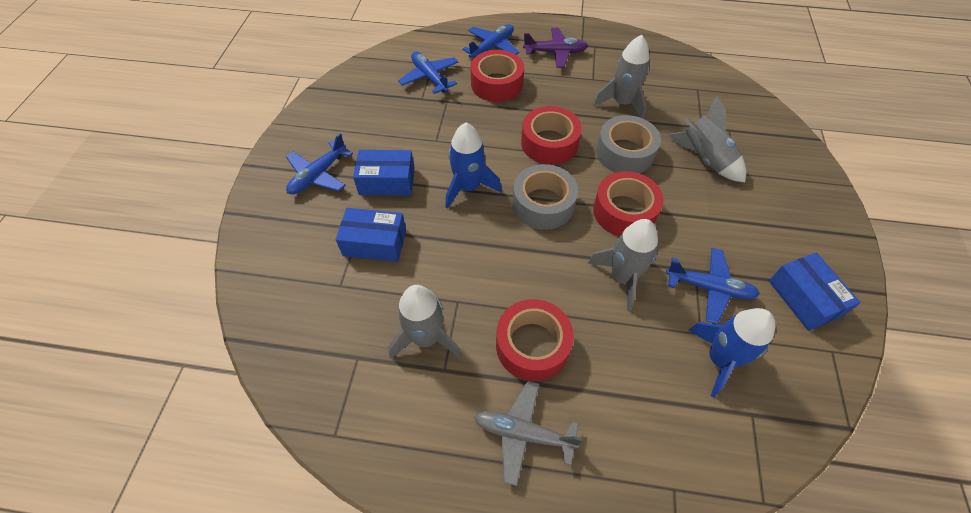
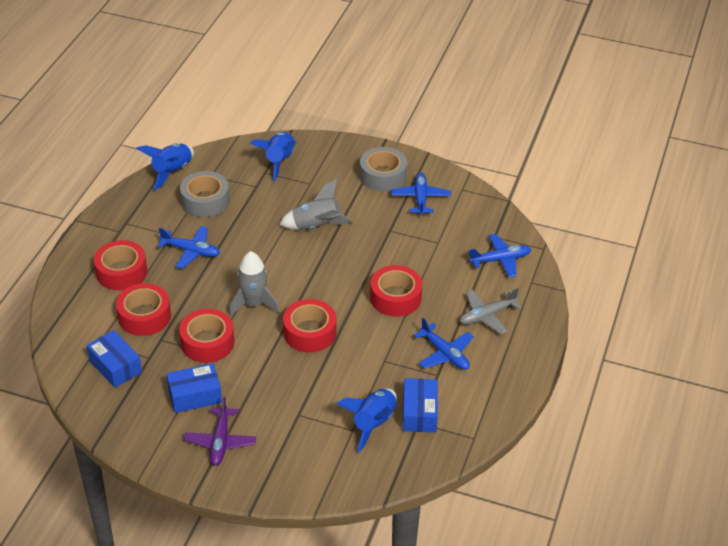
blue rocket: [446,123,502,209] [688,308,775,397] = 2 -> [136,143,194,190] [250,132,296,181] [337,388,397,452] = 3
grey rocket: [388,285,461,359] [588,219,658,311] [593,35,649,119] [668,95,746,182] = 4 -> [229,251,280,317] [279,179,353,230] = 2
red tape: [471,50,524,102] [496,299,574,381] [521,106,582,165] [593,171,664,236] = 4 -> [94,240,147,290] [116,283,171,336] [179,309,234,363] [283,299,336,353] [370,265,422,317] = 5

